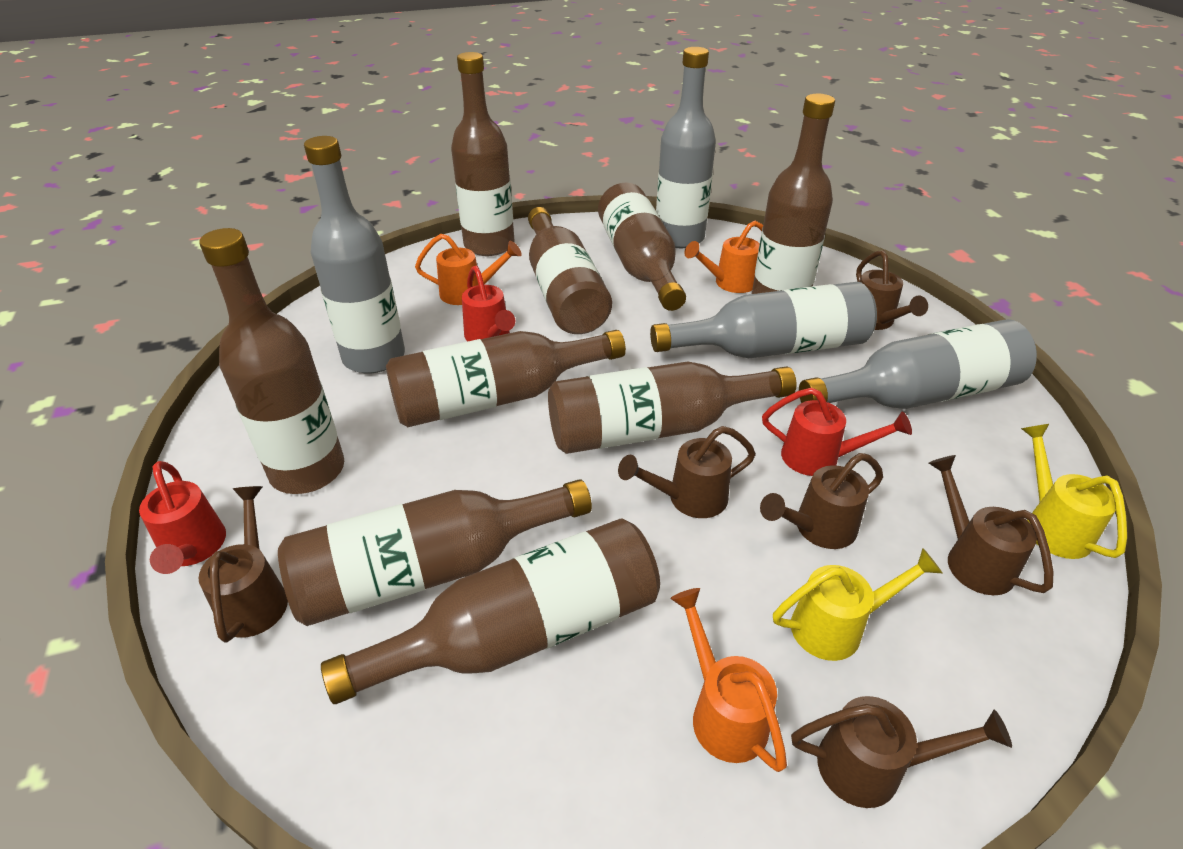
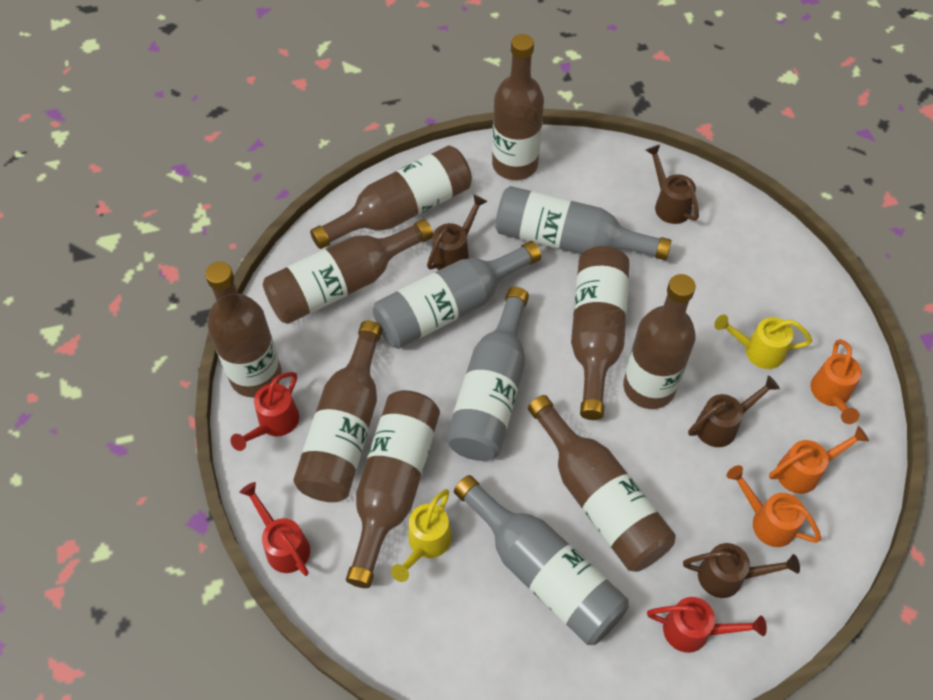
brown watering can: [198,486,288,643] [618,426,756,518] [760,453,883,549] [791,696,1012,808] [856,250,928,330] [929,455,1053,595] = 6 -> [427,194,487,270] [646,145,699,224] [683,543,800,598] [688,376,780,447] = 4

